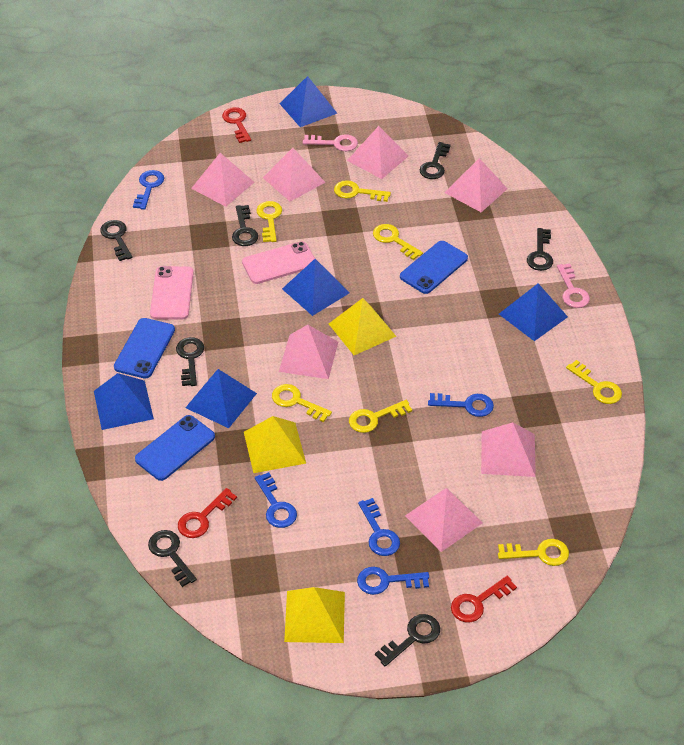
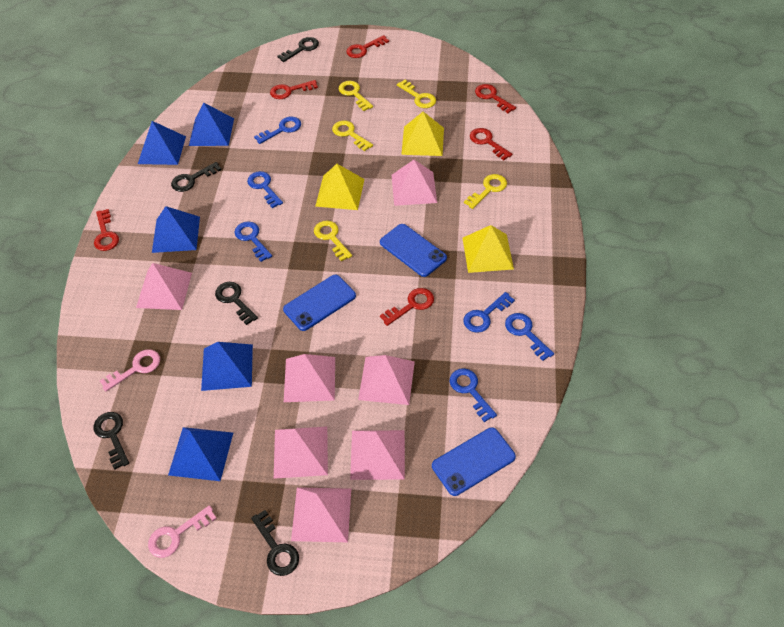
black key: [100,220,132,261] [148,530,197,587] [176,337,204,386] [232,205,258,246] [375,614,440,667] [420,142,451,179] [527,228,553,271] = 7 -> [94,412,129,470] [171,162,222,192] [215,282,258,325] [251,510,299,576] [277,37,319,62] = 5
blue key: [133,170,164,210] [255,472,297,528] [357,567,429,595] [358,498,400,556] [428,393,494,417] = 5 -> [234,221,272,262] [247,171,283,208] [254,117,301,144] [450,368,497,422] [463,292,515,333] [505,313,554,361] = 6
pink phone: [150,266,194,320] [242,241,315,284] = 2 -> none = 0
red key: [178,488,237,538] [222,107,251,143] [451,576,517,622] = 3 -> [94,209,119,251] [270,80,318,99] [346,35,389,58] [380,288,434,326] [470,128,512,160] [475,84,516,113] = 6
yellow key: [256,201,282,242] [272,384,332,422] [334,180,391,202] [349,400,412,433] [373,224,423,260] [498,539,569,566] [566,360,622,404] = 7 -> [314,221,352,261] [332,120,373,151] [339,81,373,111] [397,80,436,108] [464,174,507,209] = 5

